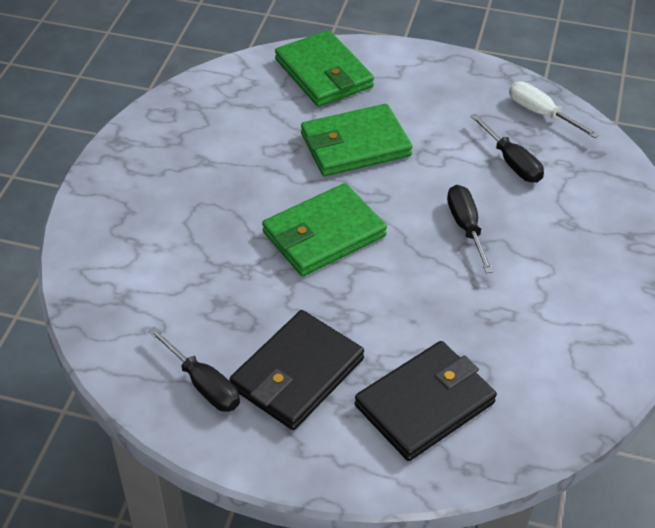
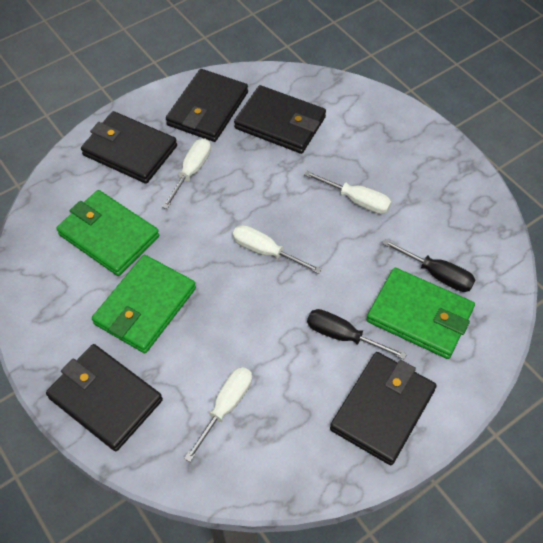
black screwdriver: [148,327,240,412] [447,185,494,273] [470,113,544,183] = 3 -> [307,309,407,359] [383,239,475,292] = 2
black wallet: [229,310,364,430] [355,341,497,461] = 2 -> [46,344,163,451] [81,111,177,184] [166,69,248,142] [234,85,326,154] [330,352,437,465] = 5
white screwdriver: [509,81,599,138] = 1 -> [162,139,211,209] [184,367,252,462] [233,225,322,274] [304,171,391,214] = 4

